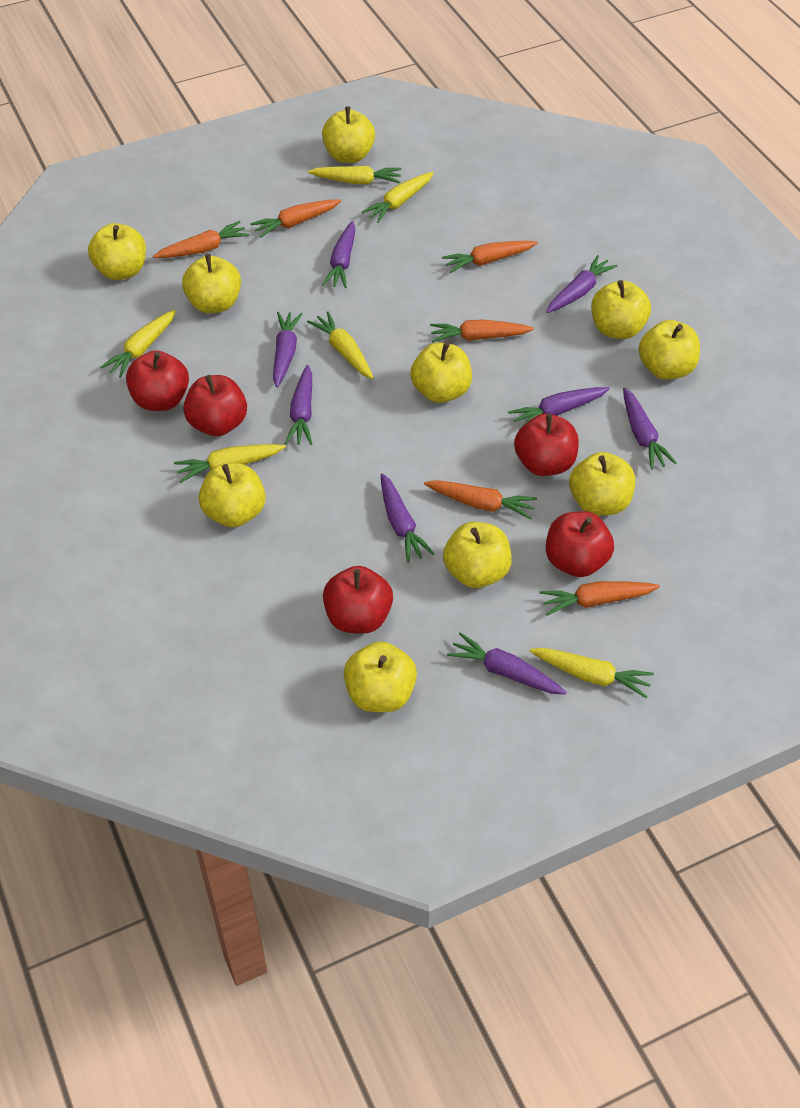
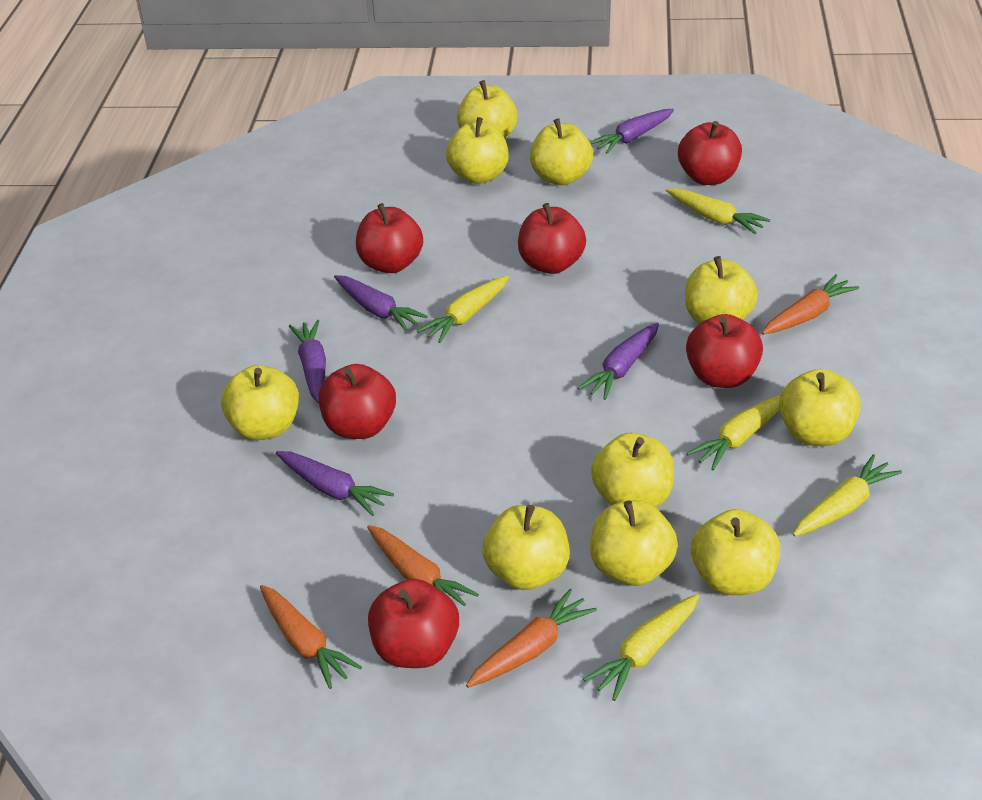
orange carrot: [153,221,249,258] [250,199,341,238] [424,480,537,519] [430,319,534,342] [442,241,538,273] [540,581,660,616] = 6 -> [260,585,362,689] [367,525,479,606] [466,589,597,688] [762,274,859,335] = 4
purple carrot: [273,312,303,387] [285,365,312,445] [322,221,356,288] [381,473,434,563] [447,633,567,695] [508,387,610,430] [546,255,617,313] [623,387,677,470] = 8 -> [276,451,394,516] [289,320,326,403] [334,275,428,332] [578,322,659,400] [590,109,674,153] = 5
red apple: [126,350,189,411] [183,375,247,436] [323,566,393,634] [514,414,579,476] [546,511,614,577] = 5 -> [319,364,396,439] [356,203,423,273] [368,579,459,668] [518,203,586,274] [678,121,742,185] [686,314,763,388] = 6
yellow carrot: [100,310,176,378] [174,444,286,483] [307,311,373,379] [308,166,401,184] [361,172,434,223] [529,648,654,698] = 6 -> [417,275,509,343] [583,594,699,701] [666,188,770,234] [686,395,780,470] [793,454,902,536] = 5

